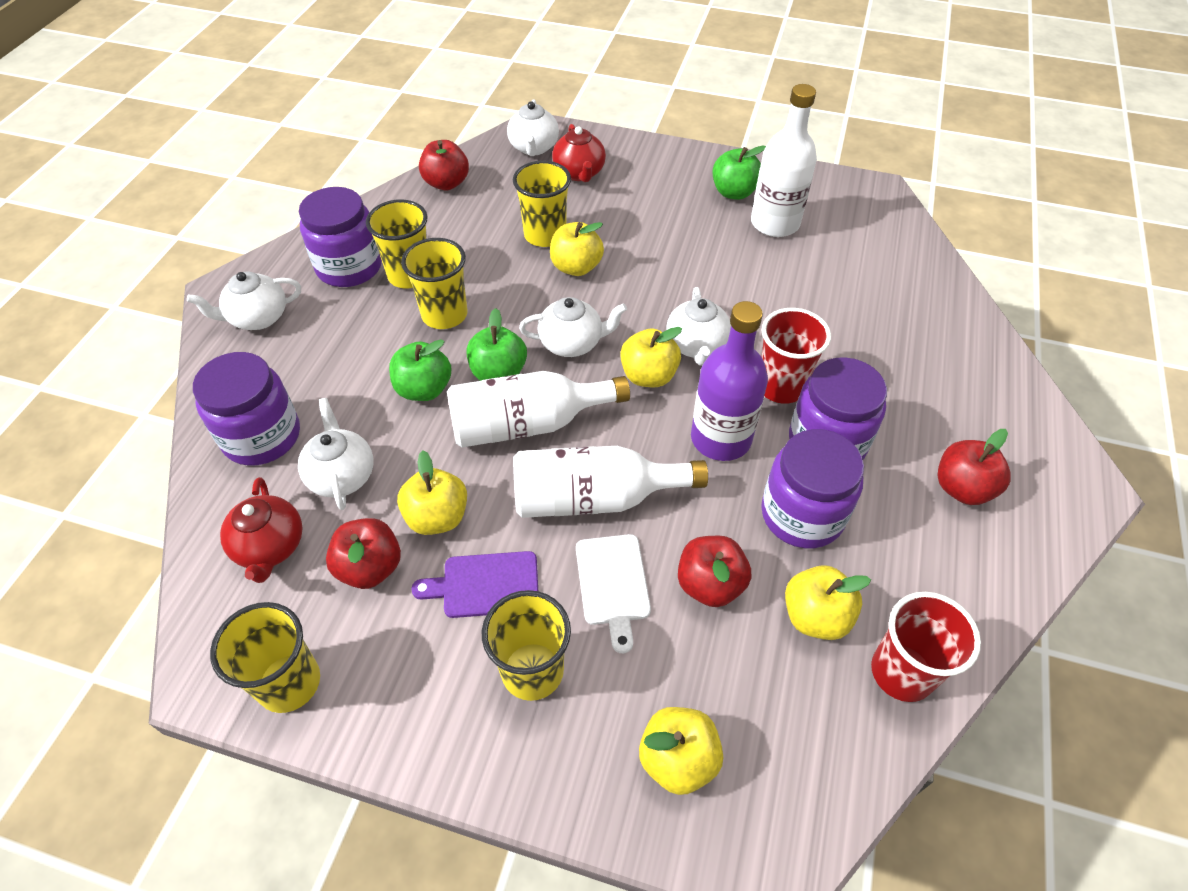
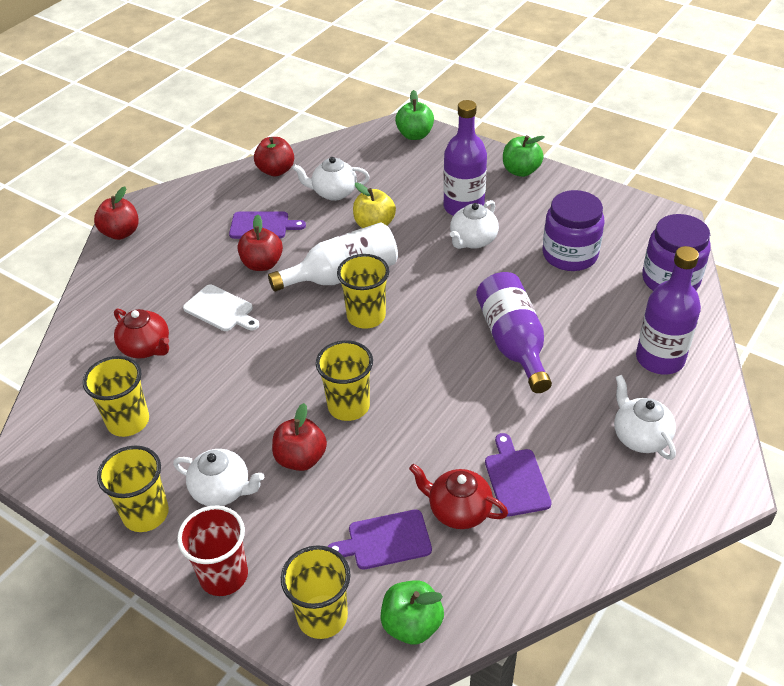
purple bottle: [691,301,768,461] = 1 -> [443,100,487,216] [476,272,552,393] [636,246,701,375] = 3
purple cutting board: [411,551,538,618] = 1 -> [229,212,306,239] [327,509,432,570] [485,433,552,517] = 3
purple jar: [193,352,300,466] [299,187,382,287] [761,429,864,548] [789,357,887,459] = 4 -> [543,190,605,271] [642,214,711,291] = 2
red cup: [761,308,831,404] [871,592,981,702] = 2 -> [177,505,248,596] = 1
white bottle: [447,371,630,448] [513,446,708,518] [751,84,817,237] = 3 -> [268,223,398,292] = 1
white teapot: [187,271,301,330] [298,398,373,510] [507,100,559,156] [519,297,627,357] [666,287,731,366] = 5 -> [173,449,264,506] [292,157,370,201] [450,200,499,249] [614,375,676,460] = 4
yellow apple: [397,451,467,535] [550,222,604,276] [620,327,682,387] [639,707,723,795] [785,565,871,640] = 5 -> [353,183,396,228] = 1

